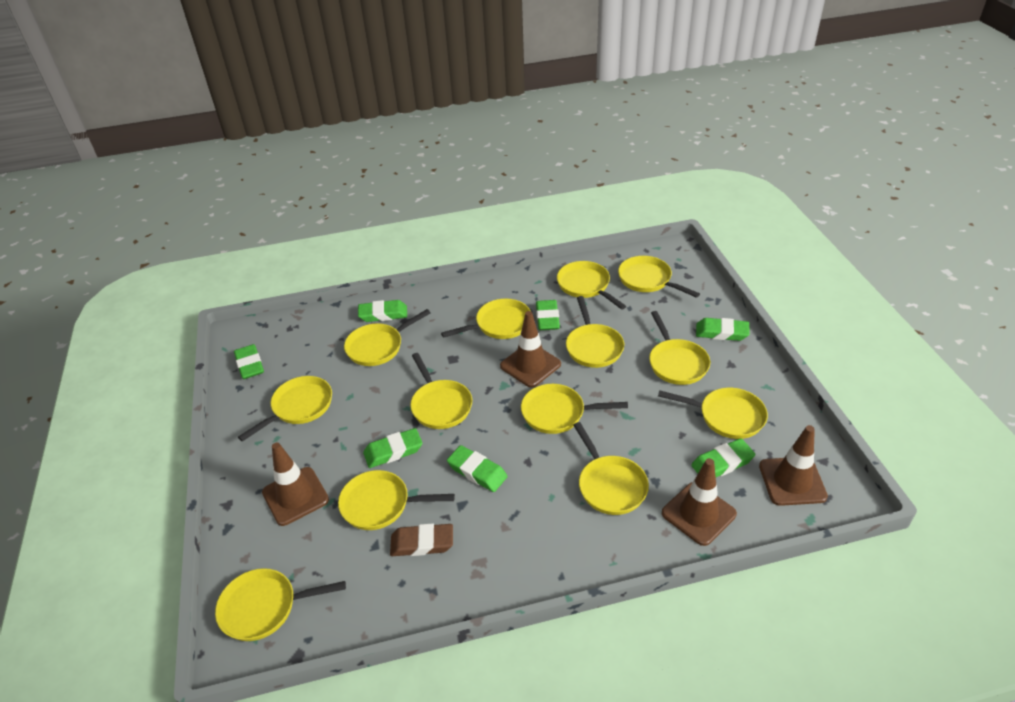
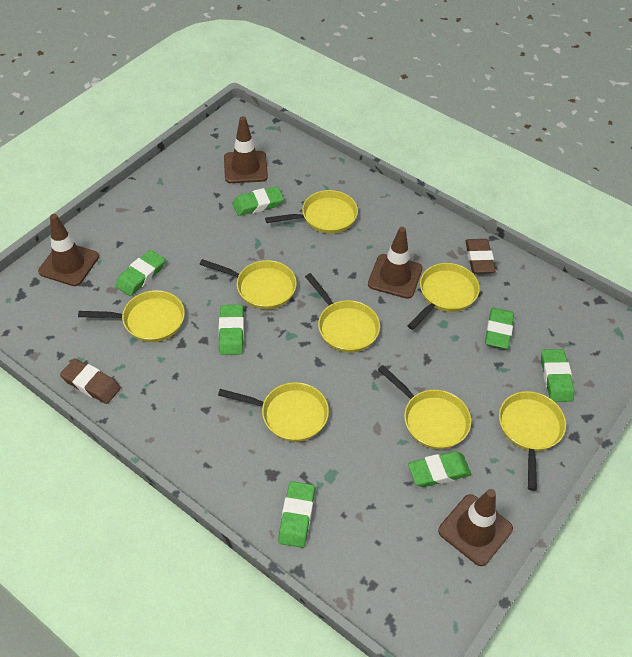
brown eraser: [390,523,453,556] = 1 -> [60,359,121,404] [465,239,495,273] = 2
yellow pan: [215,568,346,641] [238,376,332,441] [338,470,455,530] [344,309,430,366] [410,353,472,429] [441,299,531,339] [521,384,628,434] [557,261,626,310] [566,296,624,368] [573,422,649,515] [618,256,700,298] [649,311,710,385] [658,388,768,439] = 13 -> [78,290,185,342] [199,259,297,309] [218,382,329,442] [265,190,358,234] [305,273,380,353] [378,365,471,449] [407,263,480,330] [499,391,566,491] = 8

